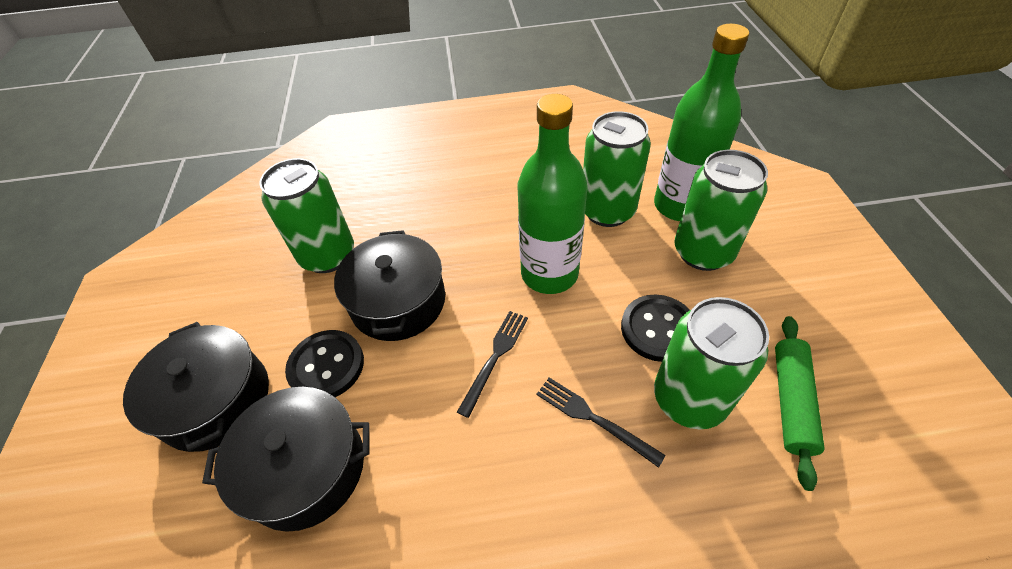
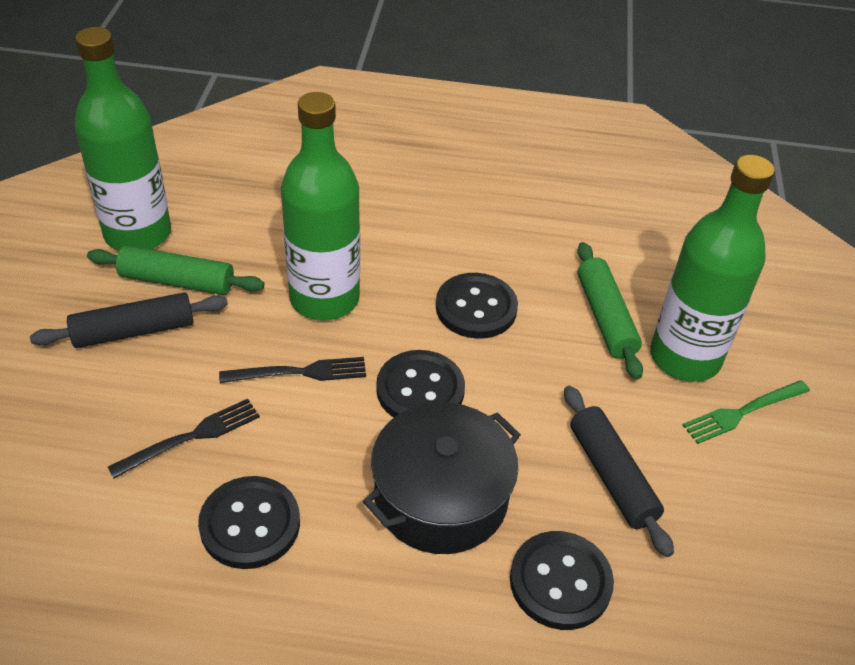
black button: [285,330,364,397] [621,294,690,362] = 2 -> [198,476,300,569] [376,350,465,418] [436,273,518,339] [510,531,614,630] = 4
black pot: [123,322,269,452] [202,387,369,532] [334,230,445,341] = 3 -> [363,402,521,554] = 1
black rolling pin: none = 0 -> [30,292,228,348] [564,386,674,557] = 2
green bottle: [518,94,588,294] [654,24,749,221] = 2 -> [74,27,171,251] [281,92,360,321] [650,155,775,382] = 3
green can: [259,158,354,273] [583,111,651,227] [654,297,769,429] [674,150,768,271] = 4 -> none = 0
green fork: none = 0 -> [682,380,810,444] = 1
green rolling pin: [775,316,824,491] = 1 -> [87,245,264,295] [577,242,643,379] = 2

